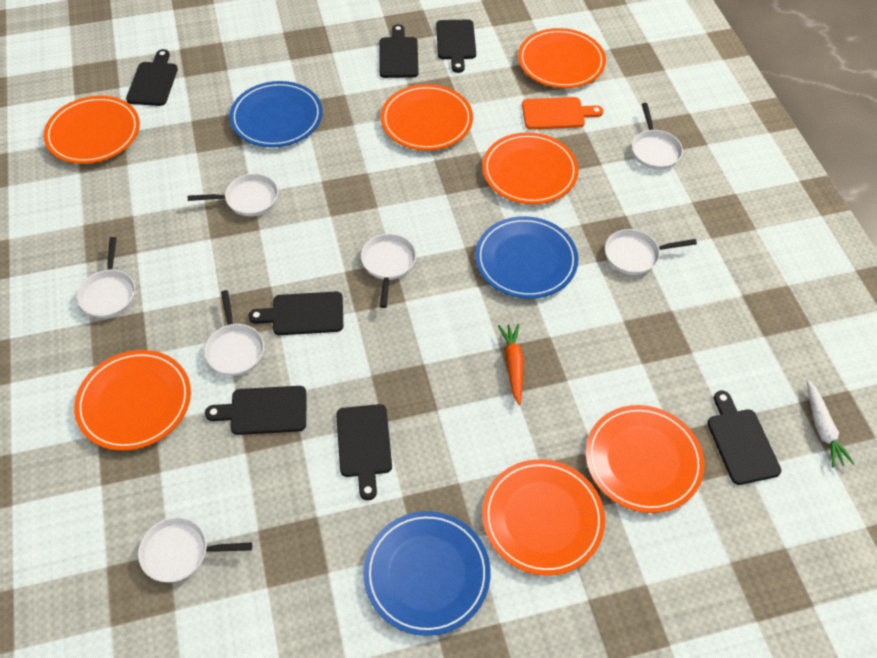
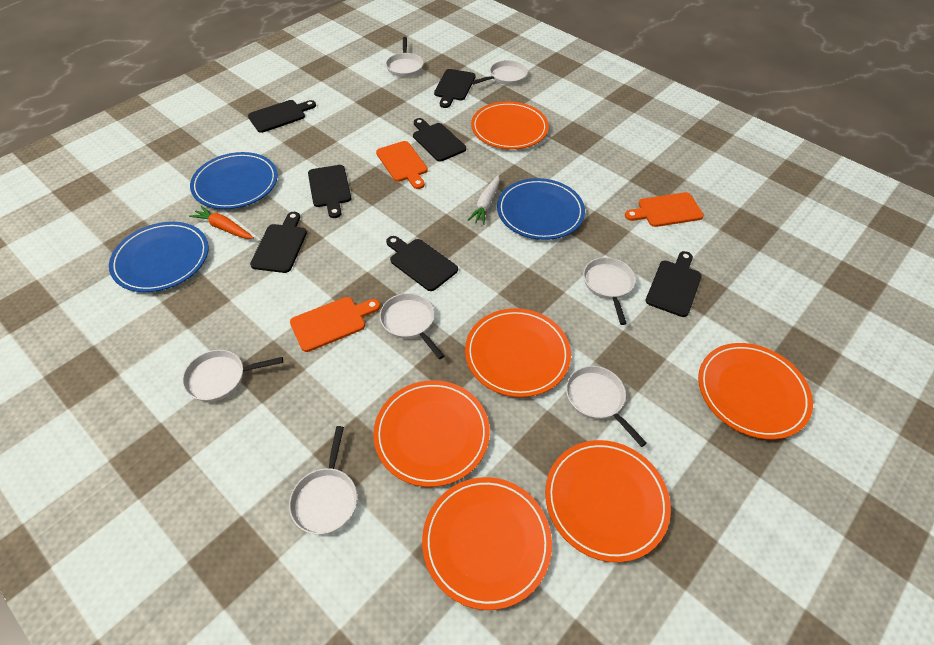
orange cutting board: [522,97,603,130] = 1 -> [290,297,380,352] [376,141,428,189] [625,192,704,227] = 3
orange plate: [43,96,140,164] [74,350,191,451] [381,84,473,151] [482,132,579,204] [482,459,605,576] [518,28,606,88] [585,405,705,513] = 7 -> [373,380,490,487] [422,477,552,610] [465,308,571,397] [471,101,549,149] [545,440,671,562] [698,343,813,439] = 6

